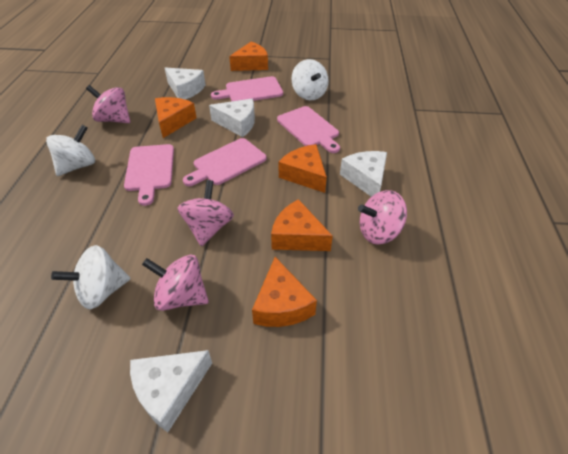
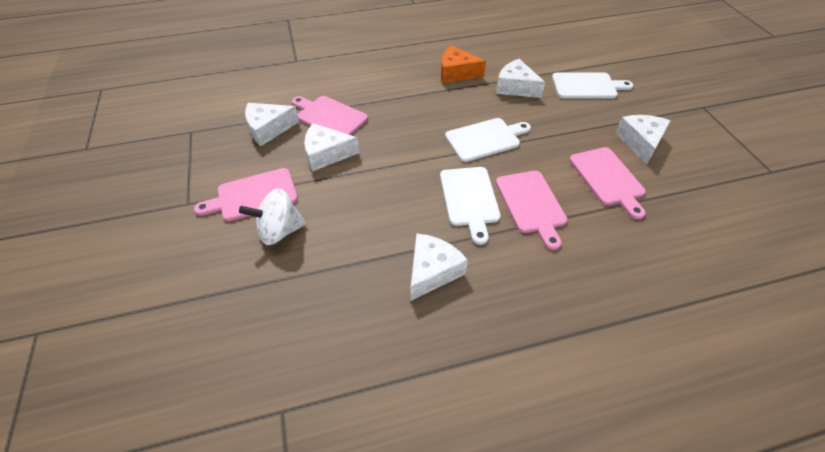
orange cheese: [155,97,197,138] [229,41,268,71] [252,257,317,327] [271,199,333,251] [279,144,327,193] = 5 -> [441,45,486,83] = 1
pink spinning top: [86,85,130,123] [142,254,209,311] [178,180,234,246] [358,190,407,245] = 4 -> none = 0
white cheese: [130,350,212,432] [165,68,206,100] [209,99,255,137] [340,151,387,197] = 4 -> [245,103,299,146] [304,123,359,171] [411,233,468,301] [496,59,545,98] [615,115,671,164] = 5
white cutting board: none = 0 -> [440,167,501,245] [445,118,531,162] [552,72,633,99] = 3
white spinning top: [46,125,95,176] [51,245,131,309] [291,59,329,100] = 3 -> [239,188,306,245] = 1

